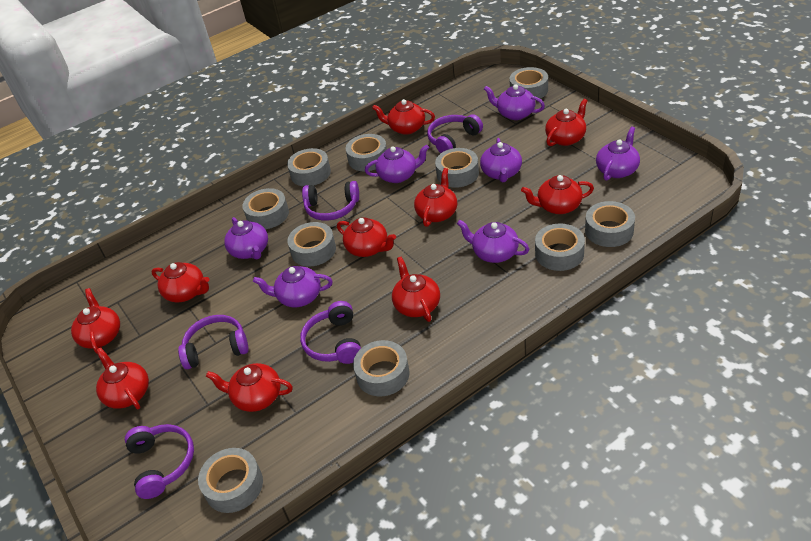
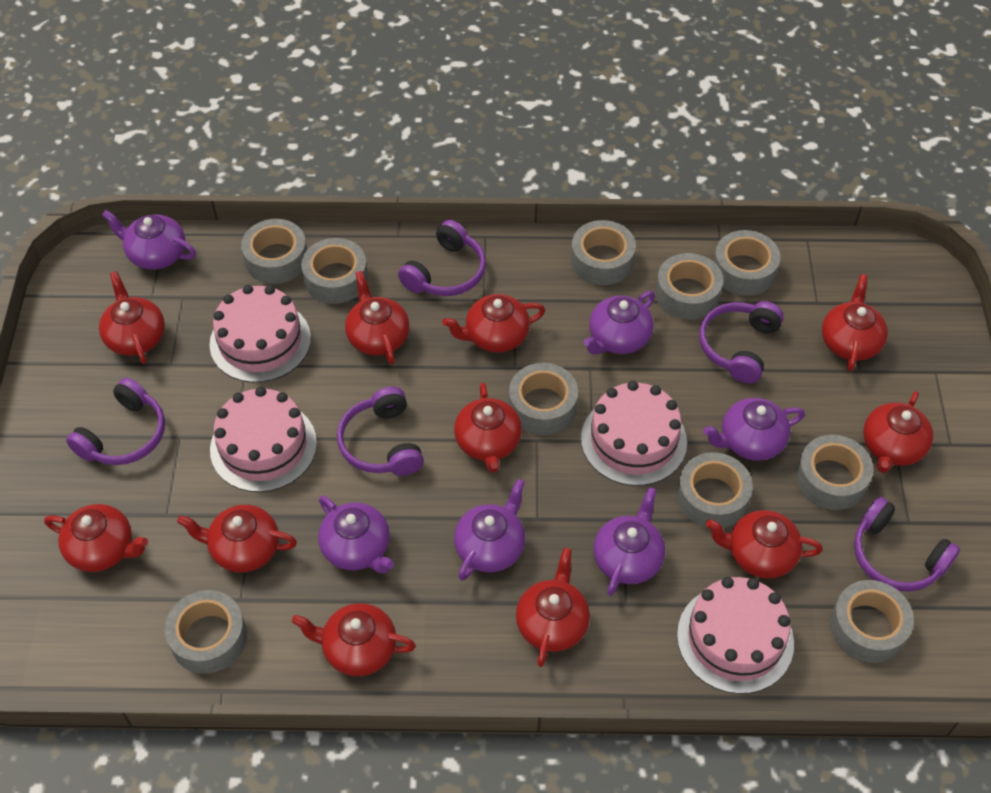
pink cake: none = 0 -> [209,285,311,383] [210,387,317,492] [581,381,687,486] [677,577,794,694] = 4
purple teapot: [224,217,268,259] [253,266,333,307] [365,145,429,183] [457,220,529,263] [480,138,522,182] [484,84,545,120] [596,127,640,181] = 7 -> [102,210,196,270] [318,496,394,574] [454,479,525,581] [583,291,655,354] [593,487,665,596] [703,398,805,461] = 6
red teapot: [71,288,120,354] [96,348,149,409] [152,262,209,302] [206,363,293,412] [337,218,396,257] [372,99,435,135] [392,257,440,322] [414,168,457,227] [521,175,594,214] [545,99,588,146] = 10 -> [44,504,148,572] [99,271,165,364] [177,505,297,573] [292,603,416,676] [345,271,409,364] [442,294,545,353] [454,382,522,473] [516,548,590,667] [706,510,823,579] [822,274,888,371] [864,391,933,473] = 11

